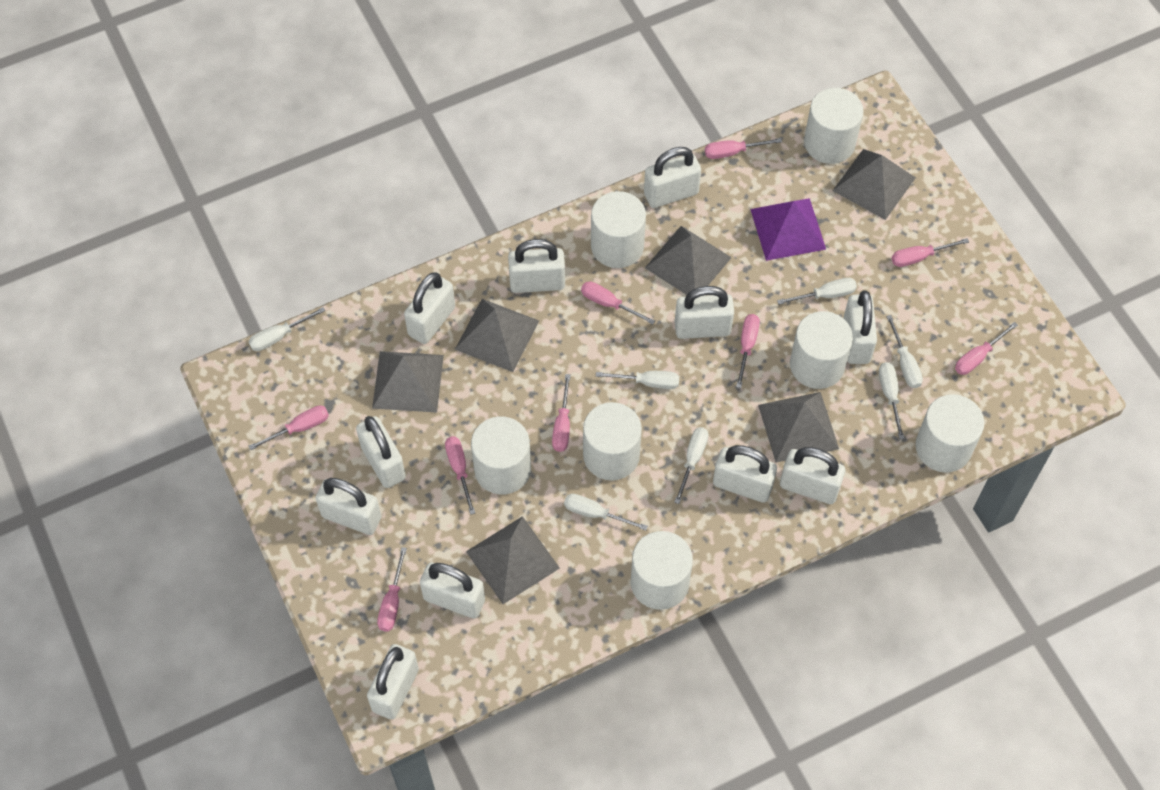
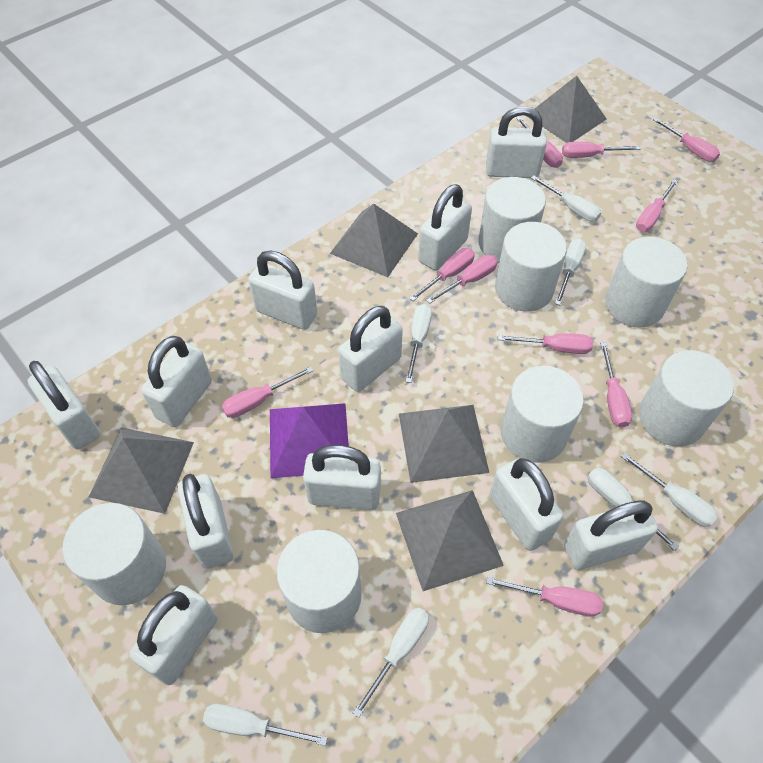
grey pyramid: [372,351,444,412] [455,299,539,372] [466,516,560,604] [645,226,732,295] [758,392,839,462] [833,149,916,220] = 6 -> [89,428,194,514] [330,204,418,277] [396,490,504,591] [399,405,489,483] [527,76,606,143] = 5
pink screwdriver: [249,405,329,450] [377,547,407,632] [445,437,475,515] [552,374,571,452] [581,281,655,325] [705,138,782,159] [736,314,760,388] [892,238,969,267] [955,322,1018,375] = 9 -> [222,367,313,418] [409,248,475,301] [426,255,498,304] [486,577,603,617] [498,333,593,354] [516,117,563,168] [562,142,640,158] [600,343,632,427] [636,179,678,232] [653,118,720,162] = 10

